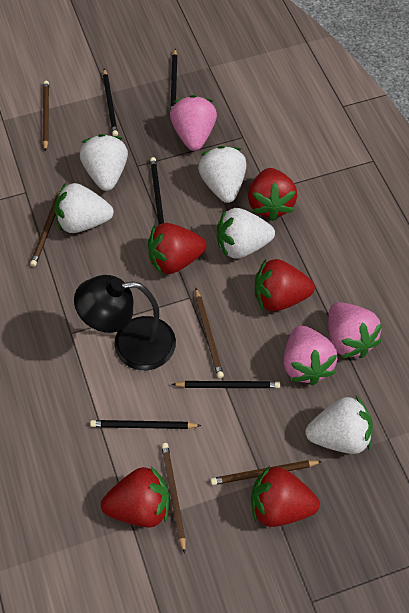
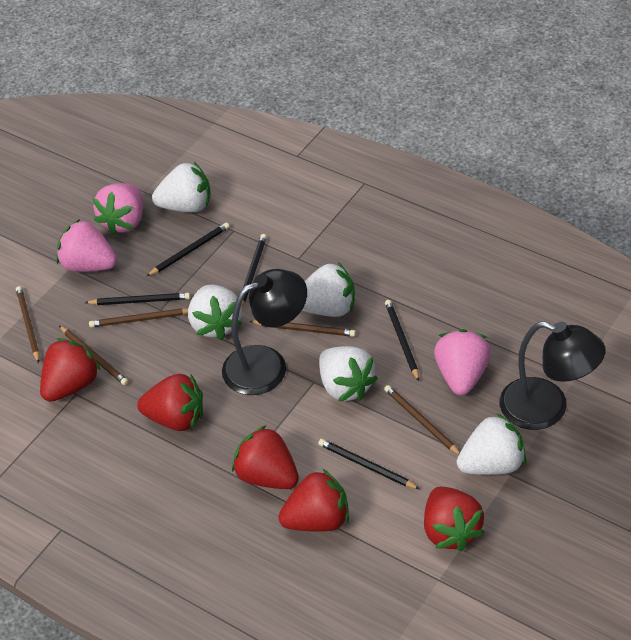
black lamp: [74,275,176,370] = 1 -> [222,269,307,395] [499,321,606,430] = 2

